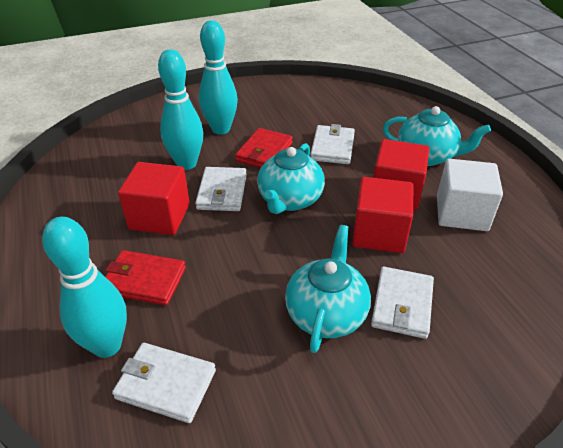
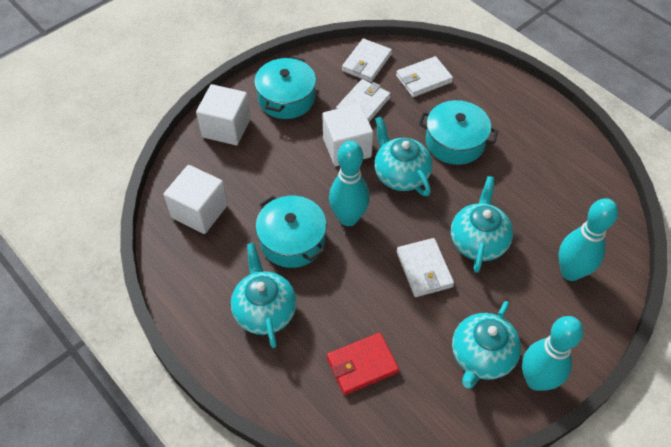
red cube: [118,162,190,235] [352,177,413,253] [373,139,429,210] = 3 -> none = 0
red wallet: [105,250,186,305] [235,128,293,168] = 2 -> [327,333,399,395] = 1
turquoise pot: none = 0 -> [254,56,316,119] [255,196,327,268] [419,100,498,165] = 3
turquoise teapot: [257,143,325,214] [285,225,371,353] [383,106,491,166] = 3 -> [231,243,297,348] [374,116,432,196] [451,176,513,273] [452,301,521,389] = 4
white cube: [437,159,503,231] = 1 -> [163,165,228,234] [196,84,251,145] [322,104,373,166] = 3

